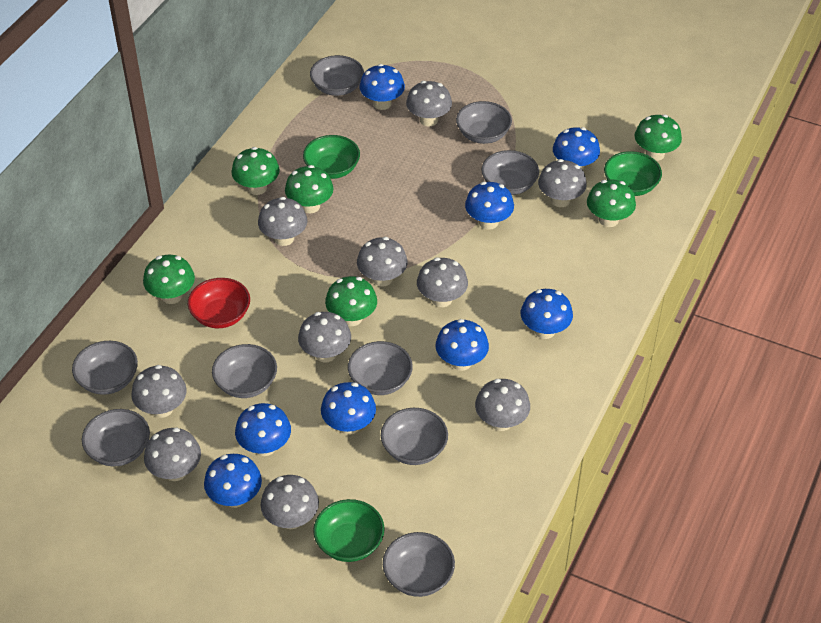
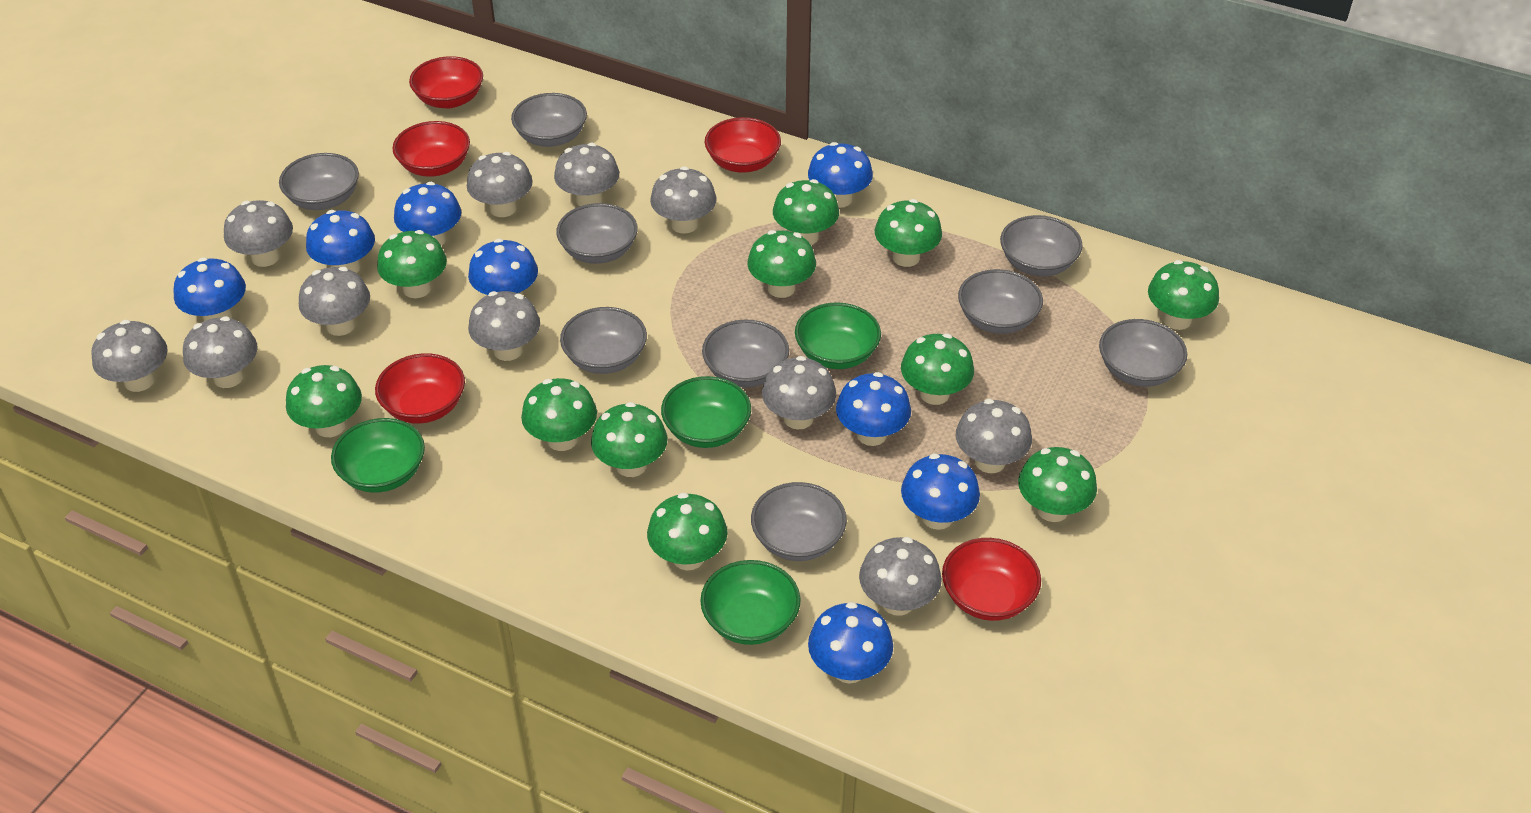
green bowl: [303,135,360,179] [313,499,385,562] [604,151,662,196] = 3 -> [331,418,425,493] [661,376,751,448] [700,560,801,645] [795,302,881,369] = 4
green mushroom: [143,255,195,304] [231,147,280,195] [285,165,334,213] [325,276,377,326] [587,179,636,227] [635,114,682,161] = 6 -> [286,365,362,437] [377,230,447,298] [521,378,597,451] [591,402,668,477] [647,493,728,570] [747,230,816,298] [773,179,839,245] [875,199,942,267] [901,333,974,405] [1018,447,1097,522] [1148,260,1219,330] = 11
grey mushroom: [131,365,187,418] [144,428,201,481] [258,197,307,246] [261,475,319,529] [298,312,351,363] [357,237,408,287] [406,81,452,126] [417,258,468,307] [475,379,530,431] [538,159,587,207] = 10 -> [92,320,168,392] [183,316,257,388] [224,200,293,267] [299,267,370,336] [467,152,533,217] [468,291,540,361] [554,143,619,206] [650,166,717,234] [762,356,836,430] [859,537,942,616] [956,399,1032,473] = 11
red bowl: [188,278,250,328] = 1 -> [375,353,465,424] [392,121,470,177] [409,56,483,108] [705,117,781,173] [942,538,1041,621] = 5

